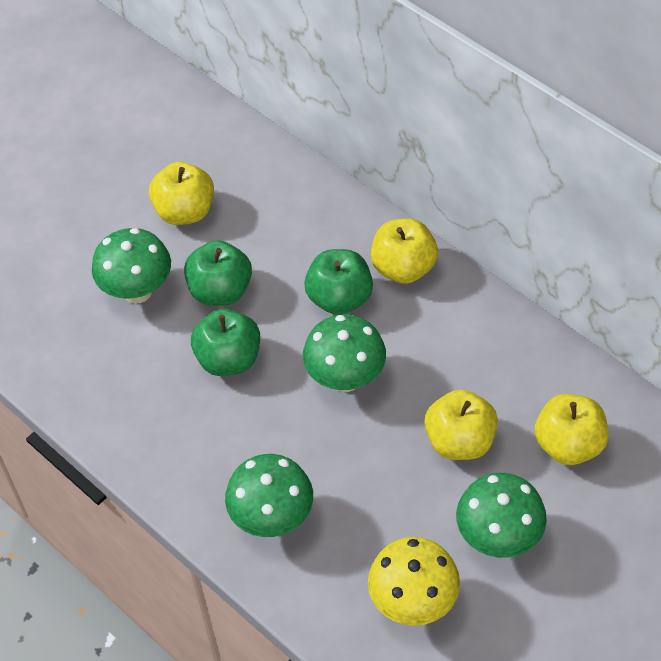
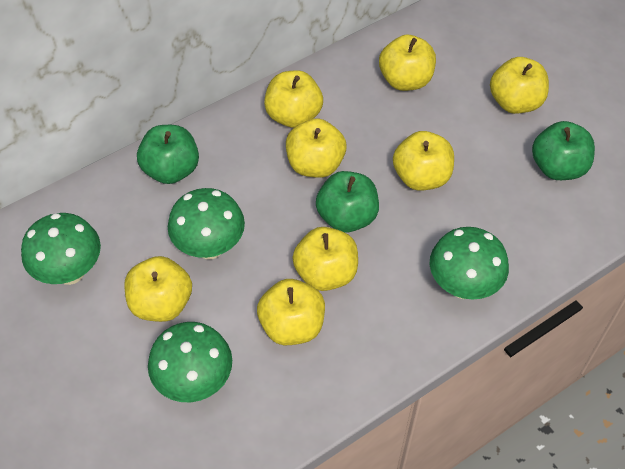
yellow apple: [149,162,214,225] [371,218,438,284] [424,389,498,460] [535,394,609,465] = 4 -> [124,256,192,322] [257,279,325,345] [264,70,323,128] [286,118,346,178] [292,227,358,291] [379,34,436,91] [393,131,454,191] [490,57,549,114] = 8
yellow mushroom: [368,537,460,626] = 1 -> none = 0

